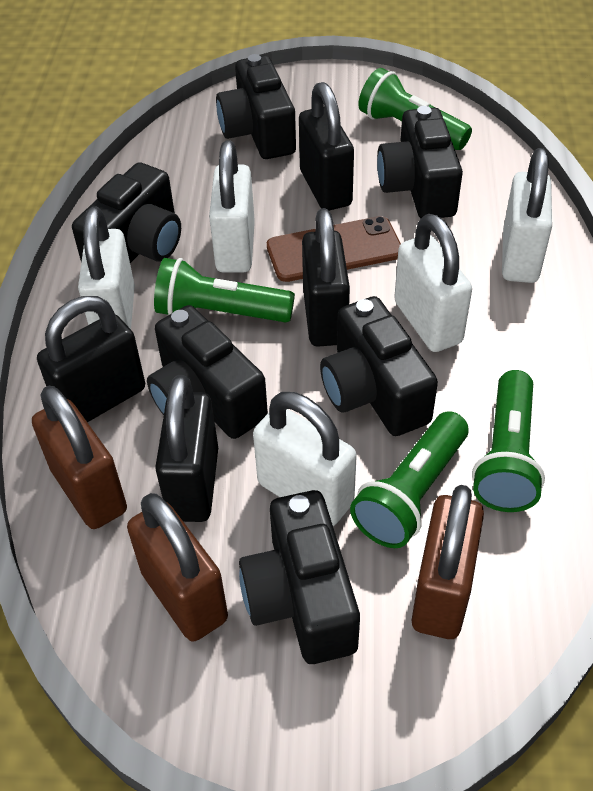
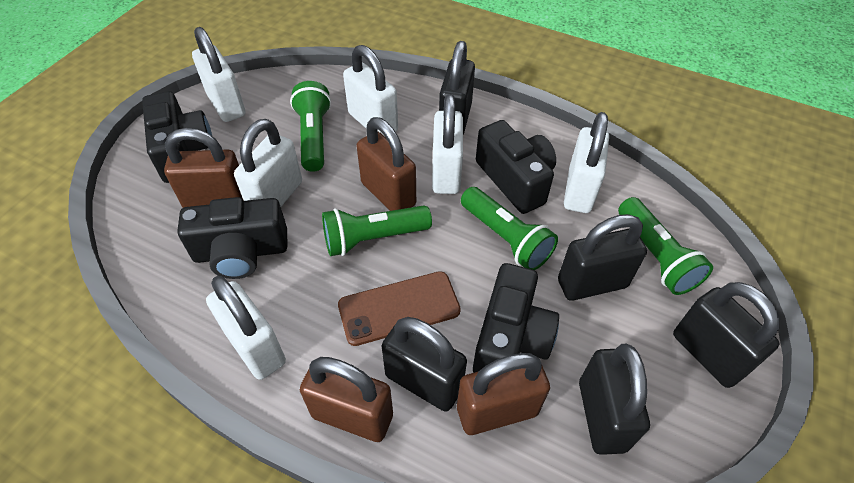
black camera: [72,162,181,263] [147,305,268,439] [216,54,296,159] [239,490,360,664] [320,296,438,436] [377,106,463,218] = 6 -> [142,91,212,183] [177,197,287,279] [473,263,559,373] [476,120,556,214] = 4
black padlock: [37,296,145,422] [155,375,218,522] [299,82,354,211] [302,208,350,347] = 4 -> [382,317,467,412] [439,41,475,134] [558,214,647,301] [579,344,650,455] [673,282,780,388] = 5
brown padlock: [32,386,127,529] [127,493,228,642] [412,485,484,639] = 3 -> [164,128,244,208] [300,357,393,442] [357,117,416,211] [457,353,550,435] = 4
white padlock: [78,207,135,329] [209,140,255,273] [253,392,357,526] [394,214,472,352] [502,148,552,283] = 5 -> [192,27,246,122] [206,276,286,380] [234,119,302,207] [343,45,398,135] [432,94,463,194] [564,112,609,213] = 6

